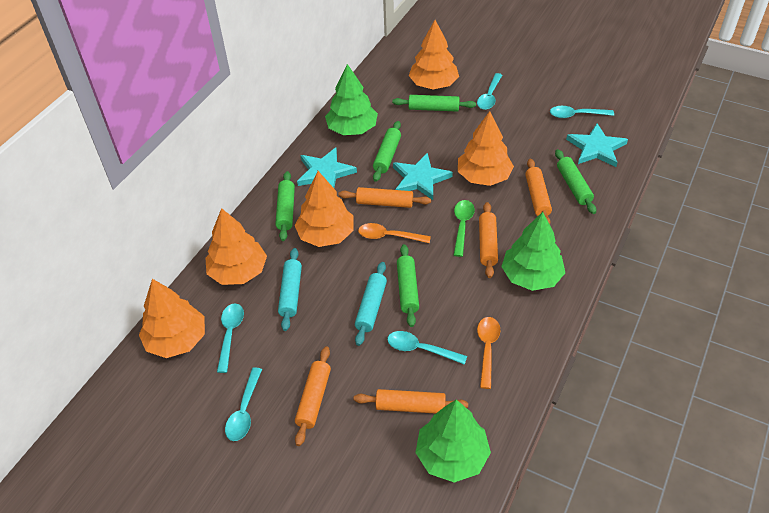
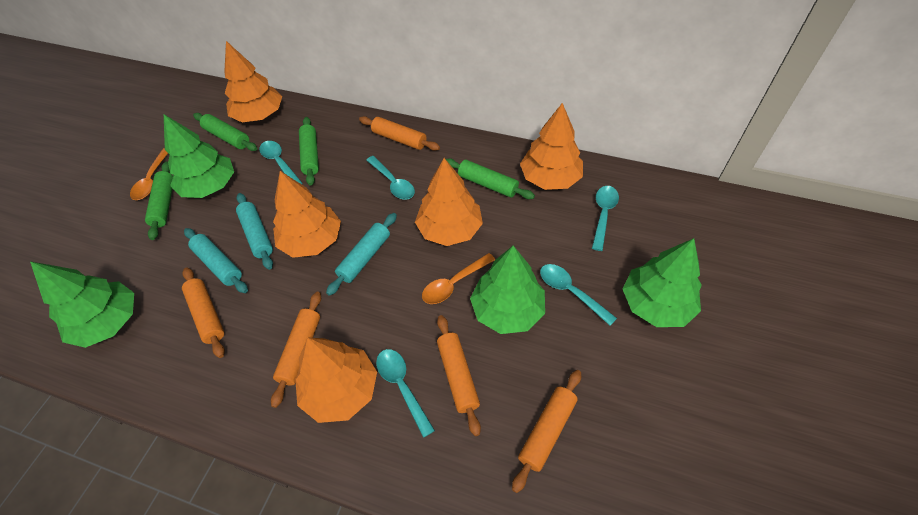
green rolling pin: [275,171,295,241] [373,121,401,182] [392,95,476,112] [397,244,419,327] [555,149,596,214] = 5 -> [145,161,173,240] [193,113,257,151] [299,117,319,186] [446,158,535,199] = 4
green spoon: [454,200,475,257] = 1 -> none = 0
green tree: [325,64,378,135] [415,399,491,483] [501,212,565,291] = 3 -> [30,261,134,348] [164,114,234,198] [470,246,545,334] [623,238,702,327] = 4
turquoise rolling pin: [278,248,302,331] [355,262,387,346] = 2 -> [184,228,248,293] [236,193,273,270] [326,213,397,296] = 3
turquoise star: [297,147,357,188] [393,153,453,200] [566,123,628,167] = 3 -> none = 0

